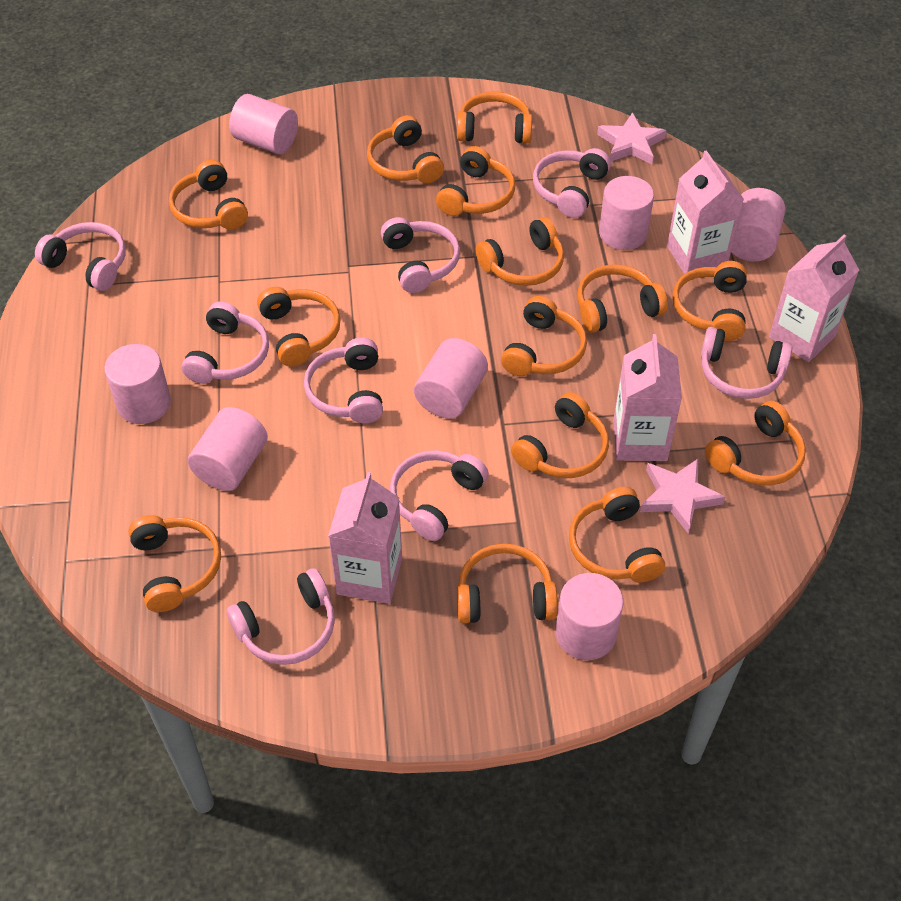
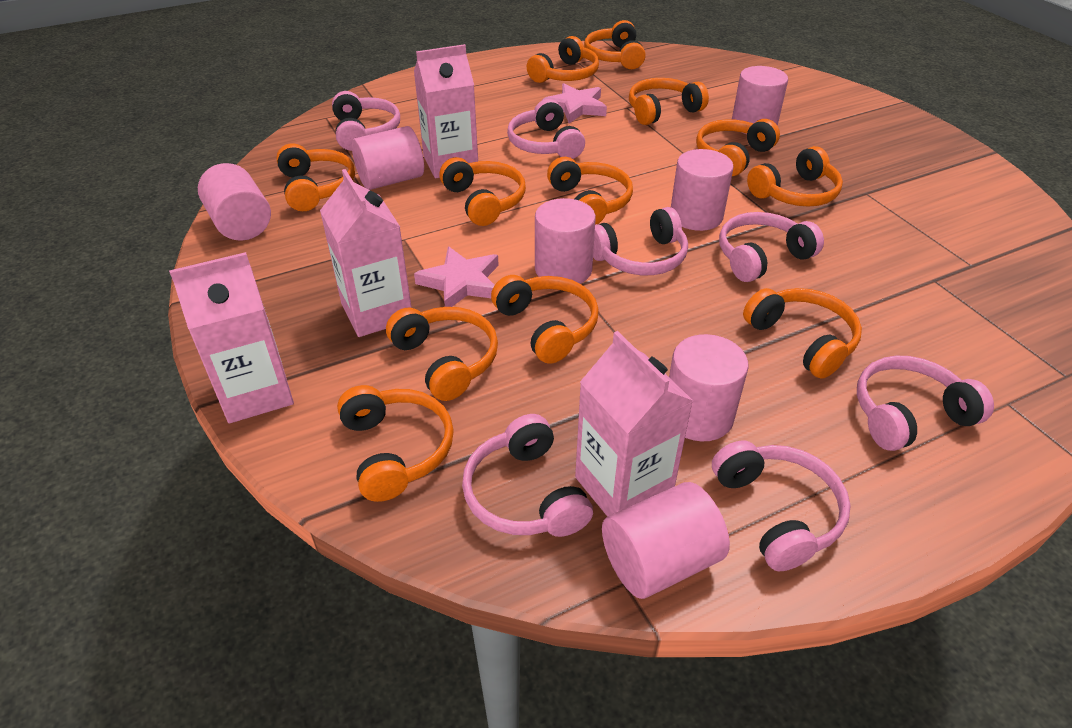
orange headphones: [128,515,221,612] [169,160,248,230] [257,287,341,366] [367,115,444,183] [436,146,515,216] [457,91,532,144] [457,544,558,624] [476,217,564,286] [501,296,587,376] [511,392,609,478] [569,487,665,582] [577,264,668,333] [673,261,747,341] [705,401,806,486] = 14 -> [276,143,355,211] [337,385,454,502] [386,307,498,401] [439,157,526,226] [491,275,599,364] [527,36,599,83] [547,157,633,225] [584,20,646,69] [629,78,709,125] [696,119,780,176] [743,288,862,379] [747,146,843,207] = 12
pink headphones: [35,222,126,291] [182,301,269,384] [227,568,335,665] [304,338,383,423] [381,217,460,293] [390,450,489,541] [533,148,611,218] [701,327,792,399] = 8 -> [332,91,400,151] [462,414,593,537] [507,99,585,159] [593,207,688,275] [712,440,851,571] [719,212,824,282] [857,356,994,451] = 7

